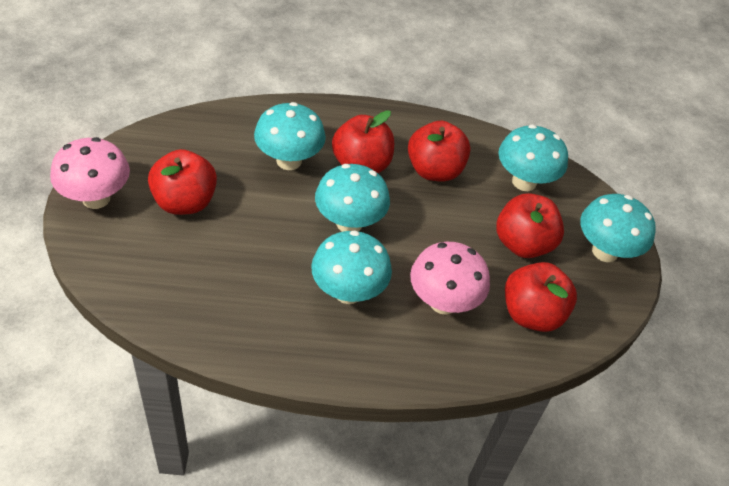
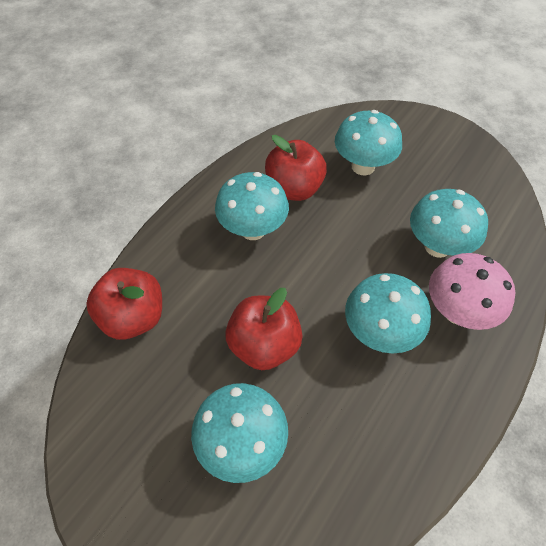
pink mushroom: [50,137,130,209] [410,242,490,315] = 2 -> [429,253,515,330] = 1
red apple: [148,149,217,215] [332,110,394,173] [408,121,470,182] [496,193,564,258] [505,262,577,332] = 5 -> [86,268,162,340] [226,288,303,370] [265,135,327,201] = 3

